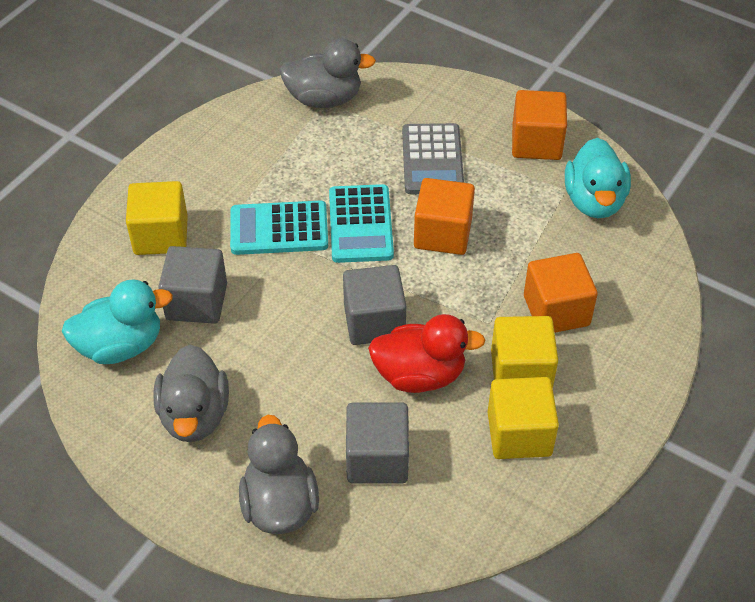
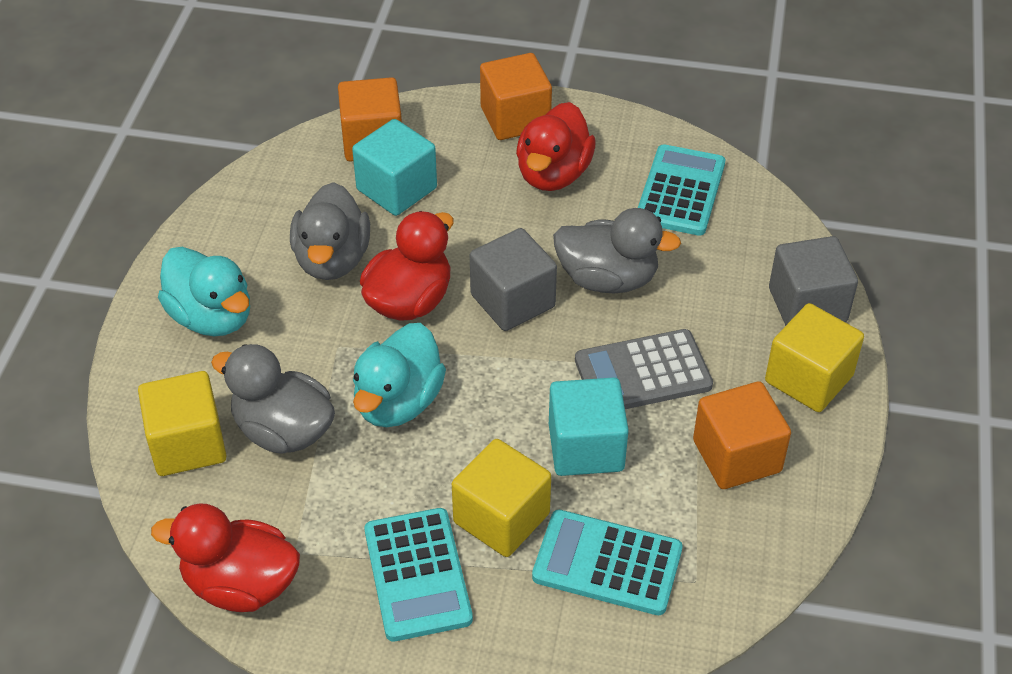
grey cube: [158,246,227,324] [343,265,406,345] [346,403,409,484] = 3 -> [470,228,557,331] [769,236,858,326] = 2
red duck: [368,314,486,393] = 1 -> [151,503,300,612] [360,211,454,321] [516,102,596,191] = 3
turquoise calculator: [230,201,328,255] [329,184,394,263] = 2 -> [364,508,473,641] [532,510,683,615] [638,144,725,236] = 3
turquoise cube: none = 0 -> [352,119,437,216] [549,377,629,476] = 2

